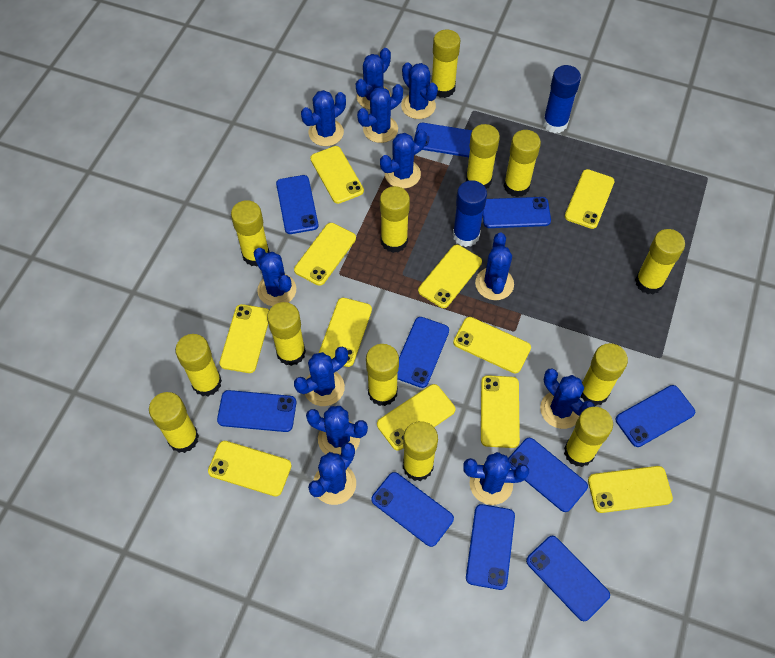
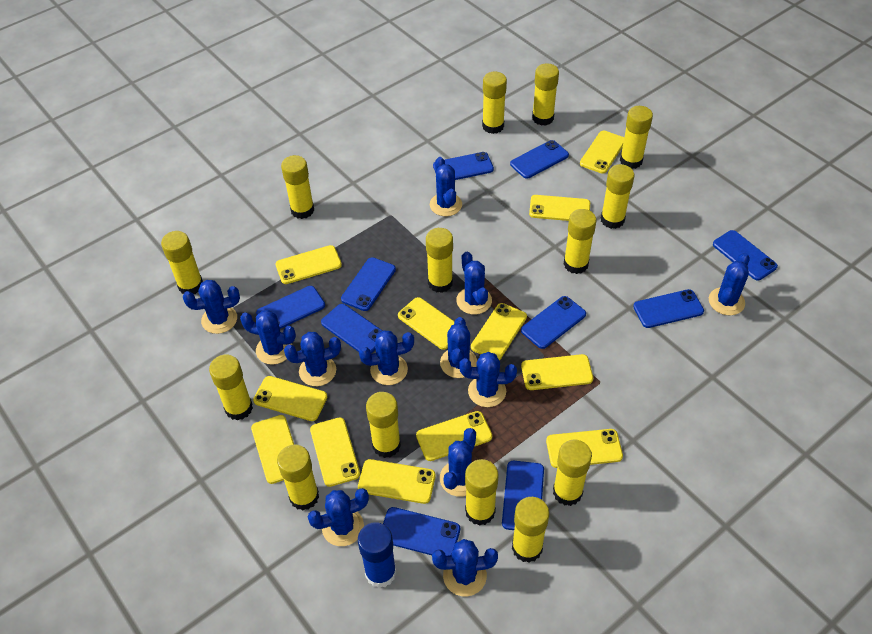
blue glue stick: [453,180,487,247] [543,65,581,133] = 2 -> [358,522,396,588] = 1
yellow glue stick: [149,392,199,453] [175,334,222,396] [231,200,269,267] [267,302,306,366] [366,344,399,406] [380,186,410,253] [403,421,438,481] [431,29,461,98] [466,124,500,189] [504,130,541,197] [564,407,613,467] [581,343,628,406] [635,229,685,294] = 13 -> [161,231,203,294] [209,355,253,420] [277,444,319,510] [281,155,314,219] [366,392,401,458] [426,228,453,293] [465,459,499,526] [482,72,507,134] [512,497,549,563] [532,63,559,126] [553,440,592,506] [563,209,597,274] [601,164,634,229] [620,106,653,169] = 14
yellow phone: [208,441,292,497] [219,304,269,373] [294,223,356,286] [310,146,364,204] [319,298,372,367] [377,384,455,450] [418,245,482,308] [453,317,531,373] [481,375,520,448] [565,169,614,229] [588,466,673,513] = 11 -> [251,415,294,484] [253,376,327,421] [275,245,342,284] [310,417,360,487] [358,459,435,504] [398,297,454,350] [416,411,492,461] [471,303,527,360] [521,354,593,390] [529,195,590,221] [546,429,623,468] [580,131,624,174] = 12

